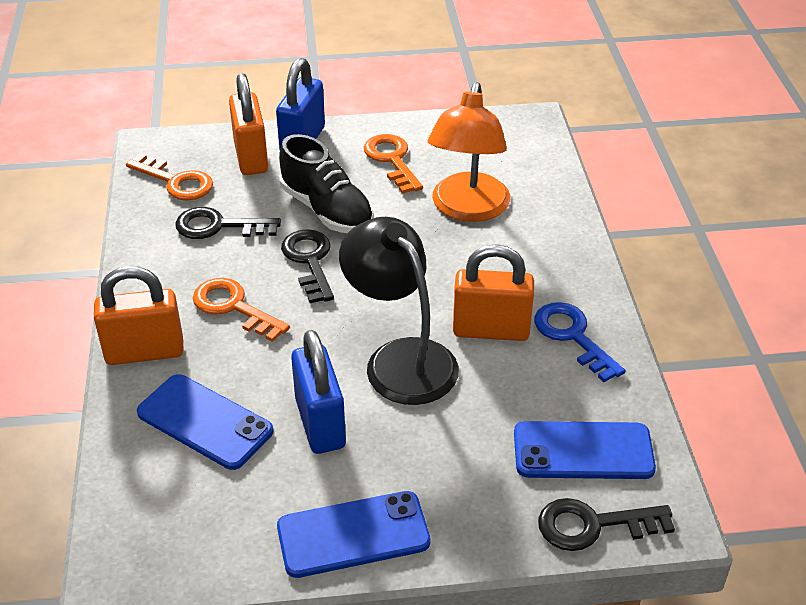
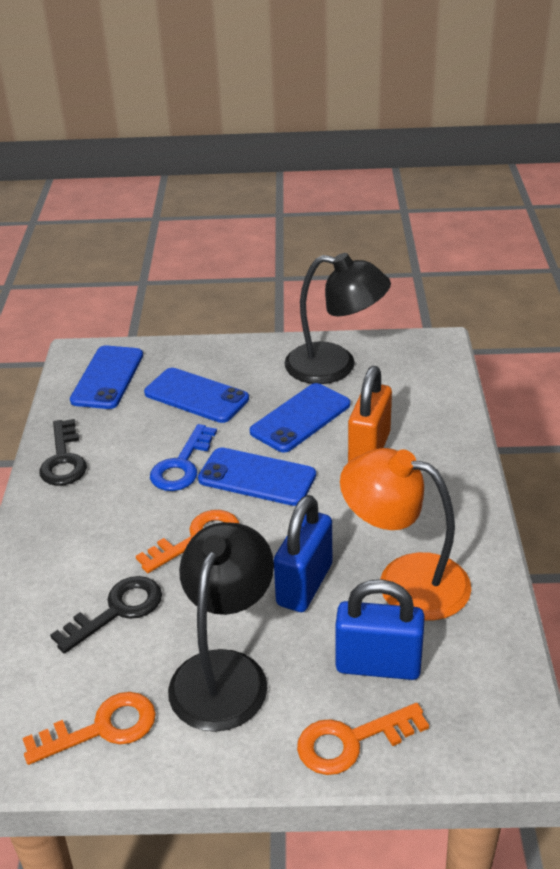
black key: [175,207,281,239] [281,229,334,303] [538,498,675,551] = 3 -> [39,419,87,486] [50,576,162,654] = 2
black lamp: [339,217,459,405] = 1 -> [168,522,274,732] [284,253,391,384] = 2
black shoe: [279,134,374,233] = 1 -> none = 0
blue phone: [137,374,273,470] [277,491,431,578] [514,421,656,479] = 3 -> [70,345,143,409] [144,368,249,423] [198,447,316,506] [250,383,350,453] = 4
orange padlock: [94,266,184,365] [229,73,268,175] [453,244,534,341] = 3 -> [348,366,392,462] = 1

